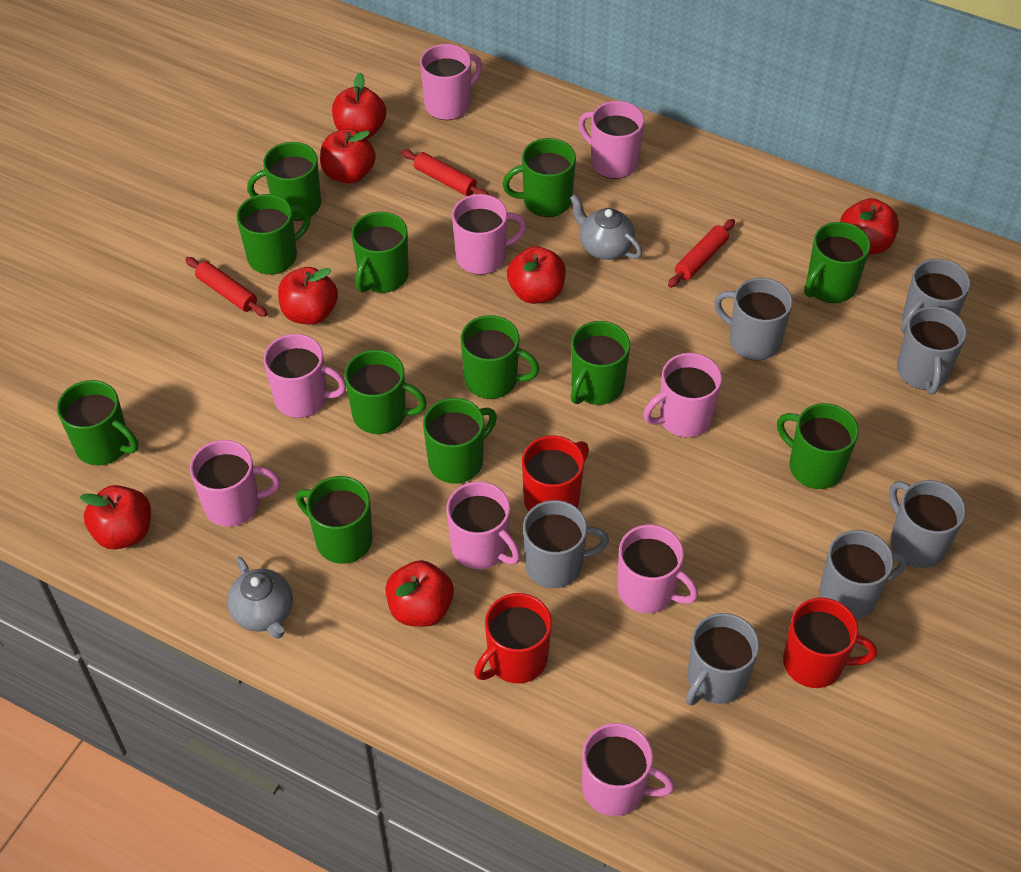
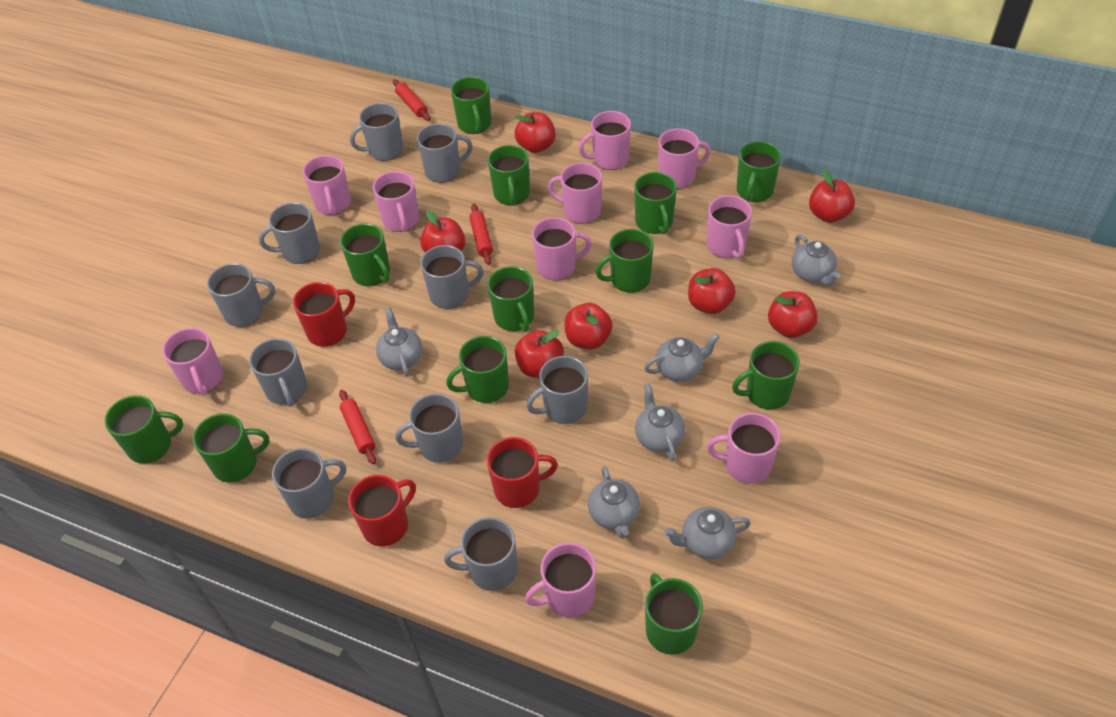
grey mug: [523,500,609,588] [686,613,759,705] [714,278,793,361] [819,530,907,619] [889,480,966,568] [897,306,967,394] [901,259,971,334] = 7 -> [207,263,275,327] [249,338,307,407] [259,202,320,264] [272,448,346,519] [350,103,403,161] [395,393,463,463] [417,124,473,183] [421,245,484,309] [444,517,518,591] [526,356,588,424] = 10
grey teapot: [227,557,293,639] [570,194,642,260] = 2 -> [376,307,423,377] [588,466,640,539] [635,383,685,461] [644,334,720,382] [664,507,751,559] [792,235,840,286] = 6
pink mug: [190,440,280,527] [264,334,346,418] [420,44,482,120] [446,481,521,569] [452,194,526,275] [578,101,644,179] [582,723,675,816] [617,525,698,613] [643,353,722,437] = 9 -> [162,328,223,395] [303,155,351,215] [373,171,419,232] [525,543,596,617] [532,217,592,281] [548,162,602,224] [578,111,631,170] [658,128,711,189] [707,195,752,259] [707,413,781,484] = 10

